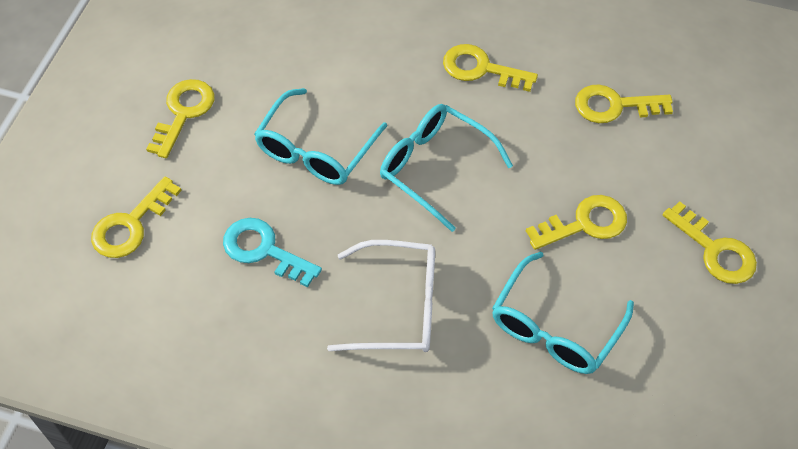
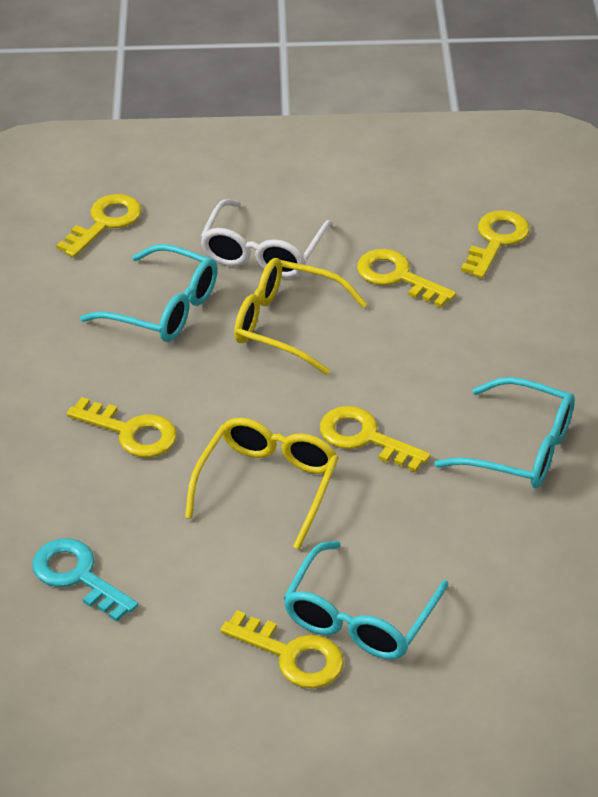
yellow glasses: none = 0 -> [185,418,339,549] [234,258,367,375] = 2

